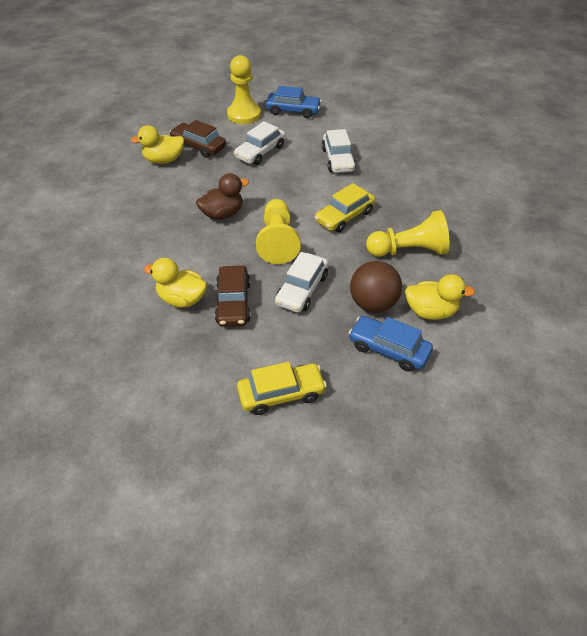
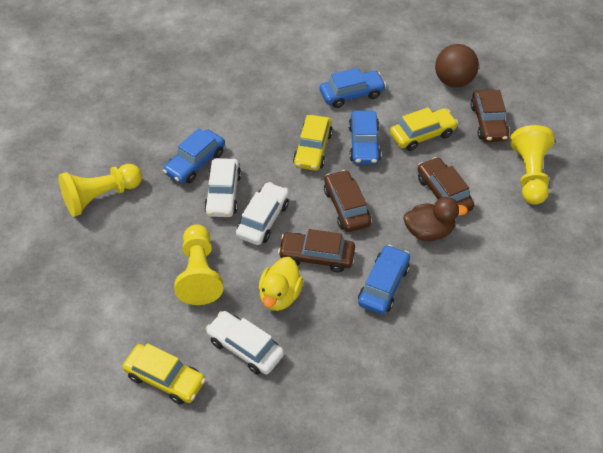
blue car: [266,86,322,118] [349,316,433,372] = 2 -> [163,128,225,184] [320,68,386,108] [348,111,381,164] [358,245,410,315] = 4
brown car: [169,120,226,158] [215,266,251,327] = 2 -> [278,229,355,273] [324,170,371,232] [417,157,474,216] [470,90,510,142] = 4
yellow car: [237,362,327,415] [315,183,375,232] = 2 -> [123,343,206,404] [293,115,333,171] [390,107,458,151] = 3
yellow duck: [130,125,184,164] [144,258,207,308] [405,274,475,320] = 3 -> [259,257,303,311] = 1

